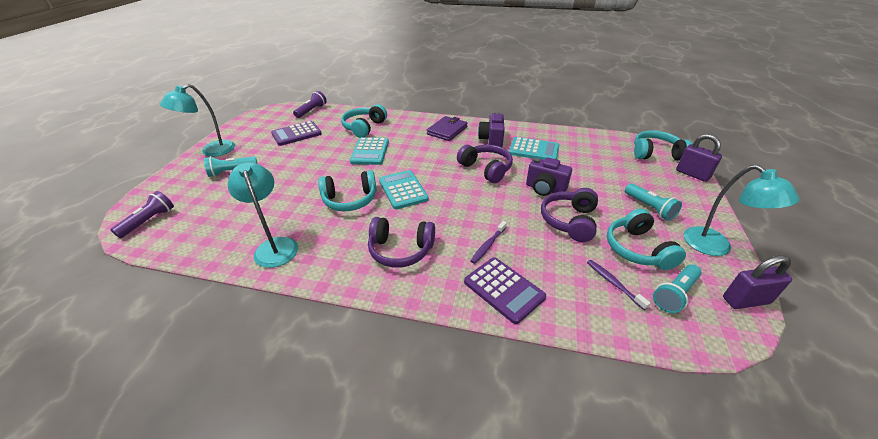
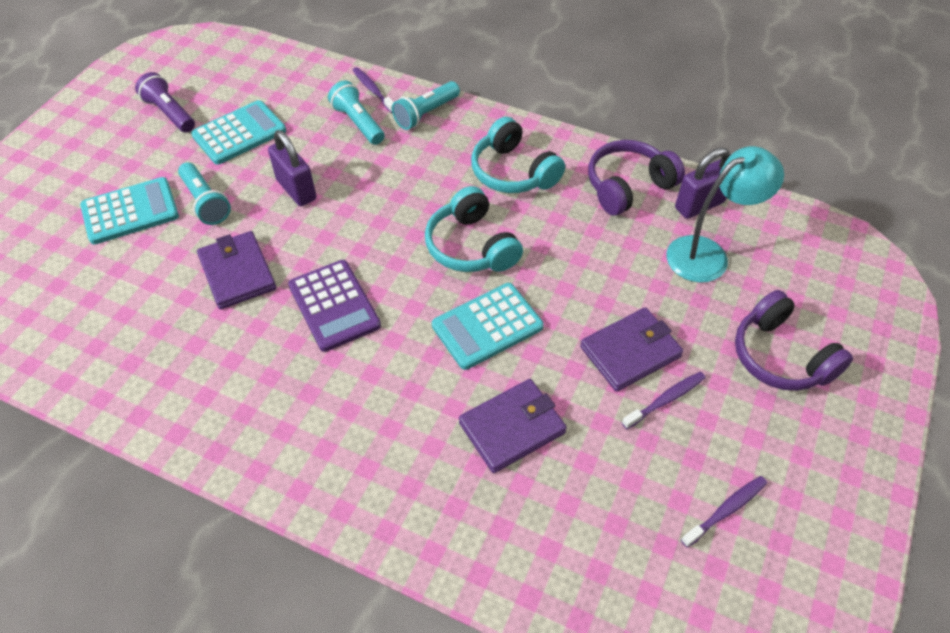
purple calculator: [271,121,322,146] [464,257,546,324] = 2 -> [288,260,381,352] = 1
purple camera: [478,112,505,147] [526,157,572,196] = 2 -> none = 0
purple flashlight: [111,191,174,238] [293,91,327,118] = 2 -> [135,72,195,132] = 1
purple headphones: [368,217,435,268] [457,145,513,183] [541,188,598,242] = 3 -> [588,140,685,216] [735,290,853,391] = 2
purple toothbrush: [471,221,507,264] [587,260,651,310] = 2 -> [353,67,394,113] [622,372,706,429] [681,476,767,548] = 3
purple wallet: [427,116,468,141] = 1 -> [197,231,276,309] [459,379,567,473] [580,307,683,392] = 3
turquoise headphones: [318,170,377,211] [341,104,387,138] [607,209,686,270] [634,130,692,161] = 4 -> [425,186,523,272] [471,117,565,193] = 2
turquoise lamp: [160,84,235,157] [228,162,298,268] [684,165,799,256] = 3 -> [666,146,784,283] = 1

